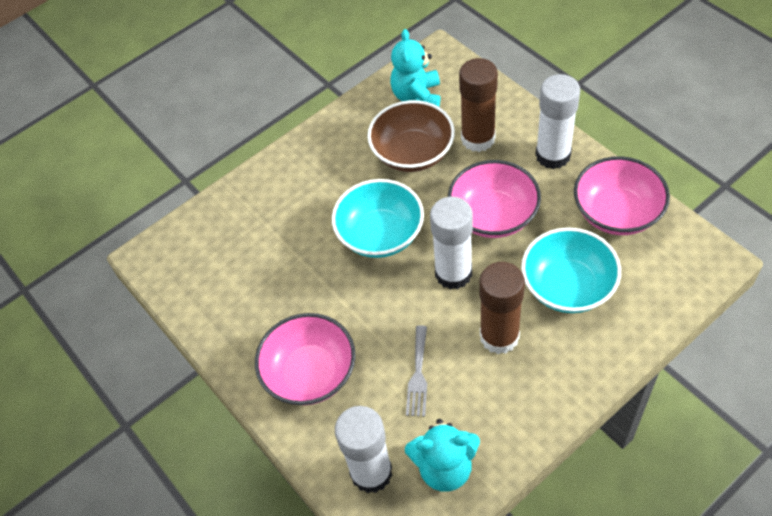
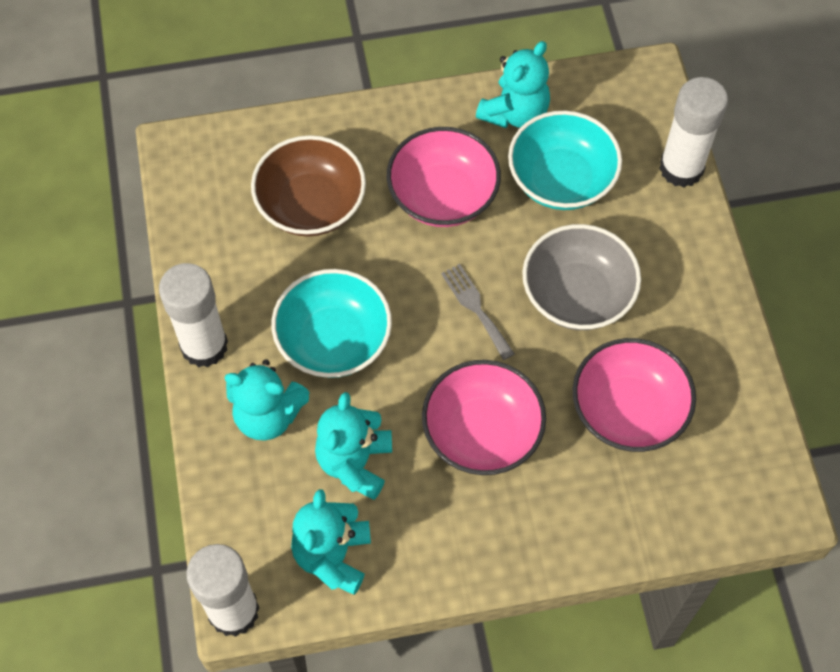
brown glue stick: [459,58,498,152] [479,262,525,354] = 2 -> none = 0
grey bowl: none = 0 -> [522,224,641,330] = 1
turquoise teddy bear: [390,29,440,107] [405,419,480,492] = 2 -> [225,359,310,441] [291,489,371,595] [315,392,392,500] [476,41,550,128] = 4

